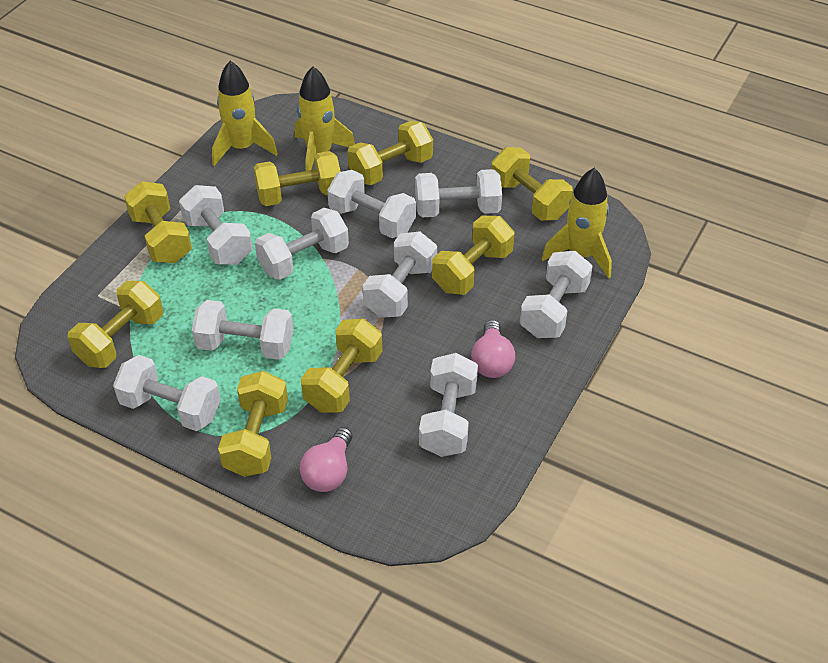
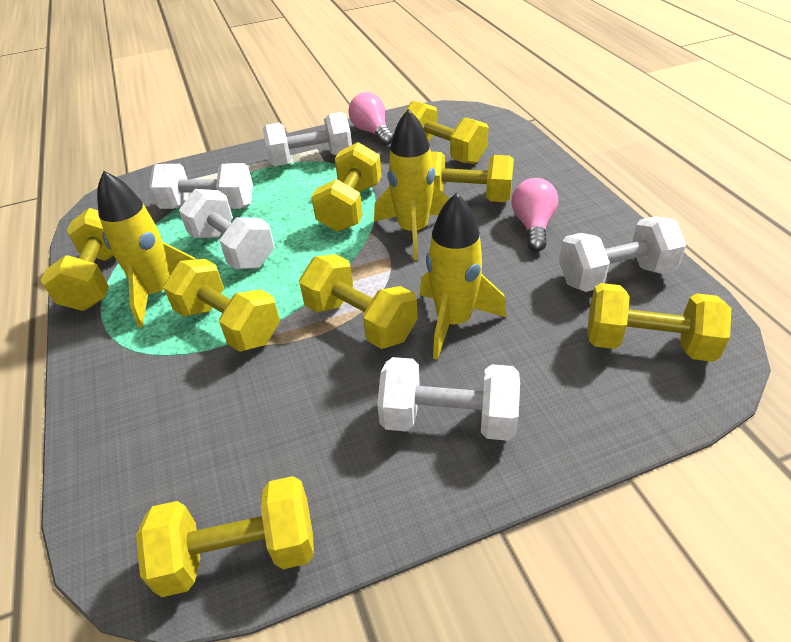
white dumbbell: [113,355,221,431] [179,185,253,265] [192,300,293,360] [255,208,349,280] [327,170,416,238] [363,232,437,318] [415,169,502,217] [419,353,478,457] [520,251,593,338] = 9 -> [149,163,253,209] [179,189,275,269] [262,112,352,166] [377,357,520,441] [559,216,686,292] = 5

